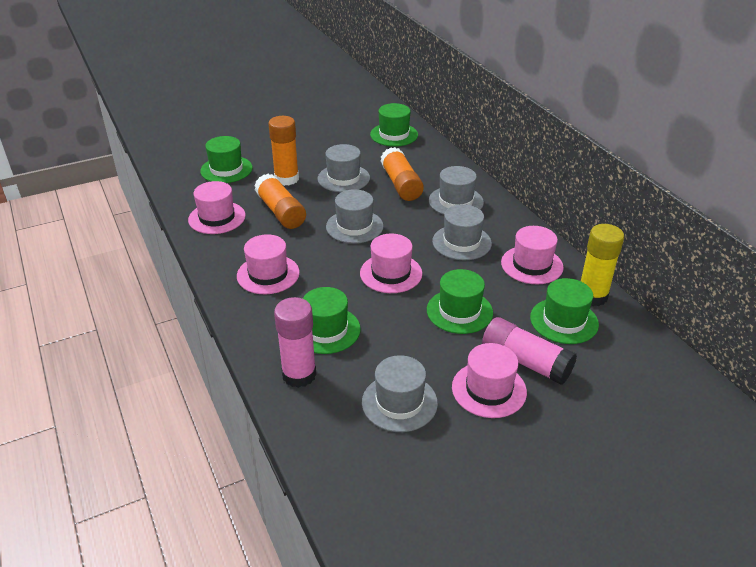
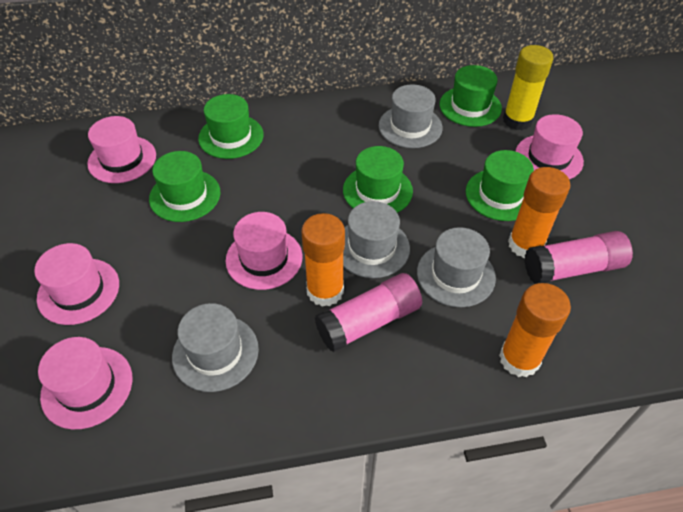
grey hat: [318,144,370,192] [326,189,384,244] [362,355,438,432] [429,166,484,215] [432,204,492,260] = 5 -> [172,303,259,392] [343,201,410,278] [379,84,443,148] [417,227,496,307] = 4

